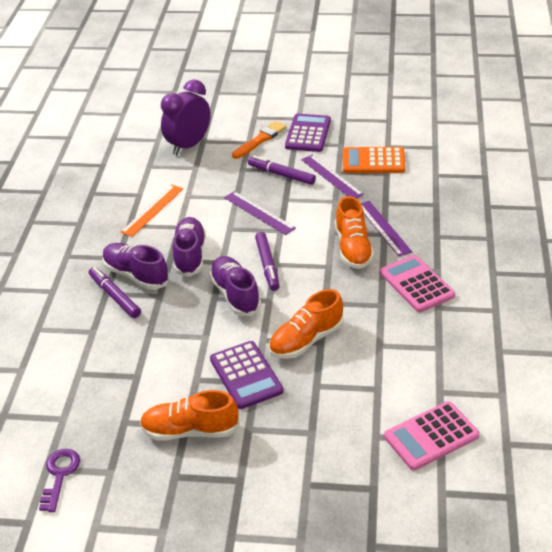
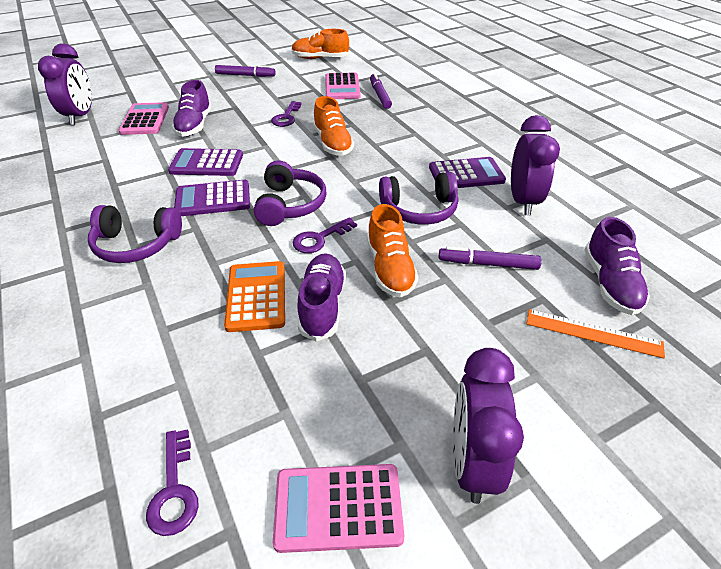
orange brush: [232,121,287,159] = 1 -> none = 0
pink calculator: [380,255,455,312] [384,401,480,470] = 2 -> [118,102,169,135] [273,464,404,553] [325,73,361,99] = 3
purple calculator: [210,341,284,409] [285,114,331,152] = 2 -> [168,148,243,176] [174,180,250,216] [429,157,506,188] = 3
purple clock: [161,79,210,155] = 1 -> [38,43,92,125] [453,348,524,504] [511,115,560,215] = 3
purple headphones: none = 0 -> [88,205,182,263] [254,160,327,226] [379,172,458,225] = 3
purple key: [39,449,80,512] = 1 -> [146,429,199,536] [271,101,302,127] [292,217,357,253] = 3
purple ruler: [224,191,296,235] [301,155,364,198] [361,201,412,256] = 3 -> none = 0

